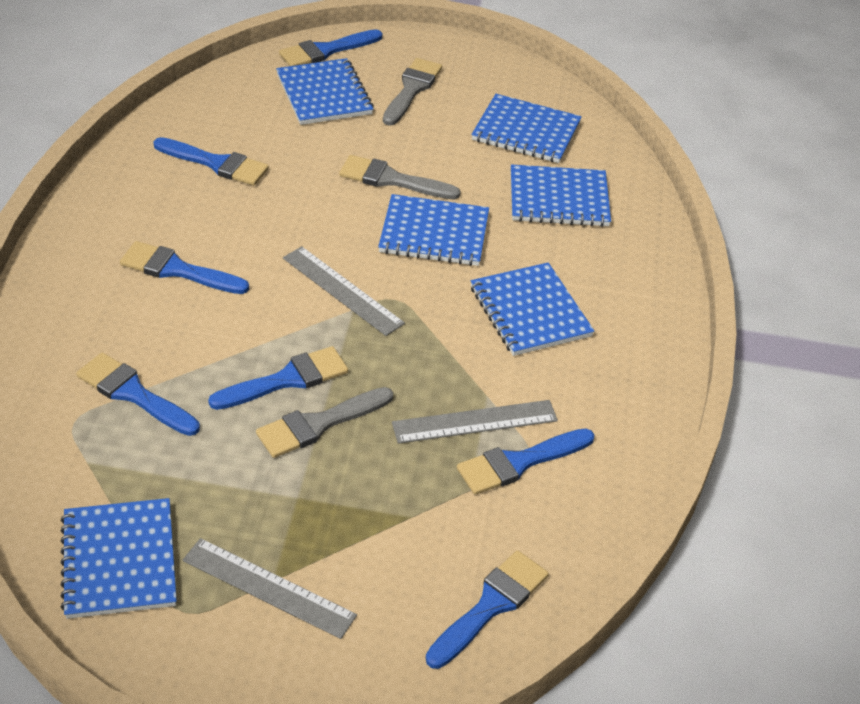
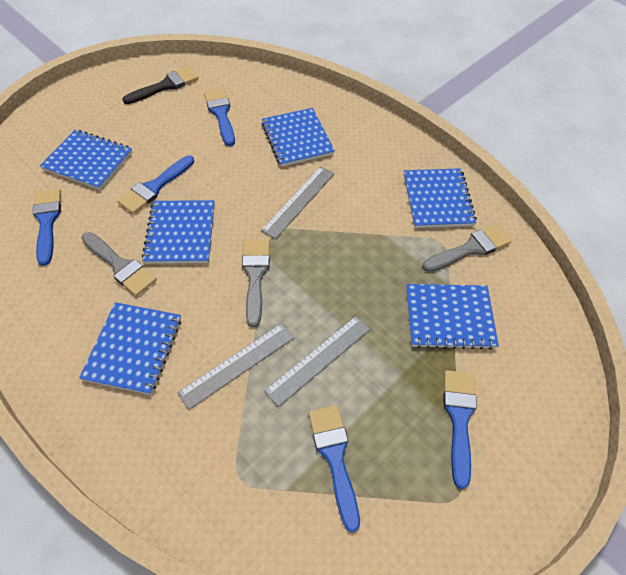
black brush: none = 0 -> [122,67,199,104] = 1
blue brush: [76,352,200,436] [120,241,249,294] [153,137,269,186] [208,346,348,410] [279,29,382,66] [426,550,549,669] [457,428,595,495] = 7 -> [32,188,61,266] [117,155,194,214] [204,88,235,146] [309,405,360,533] [444,370,477,489] = 5

